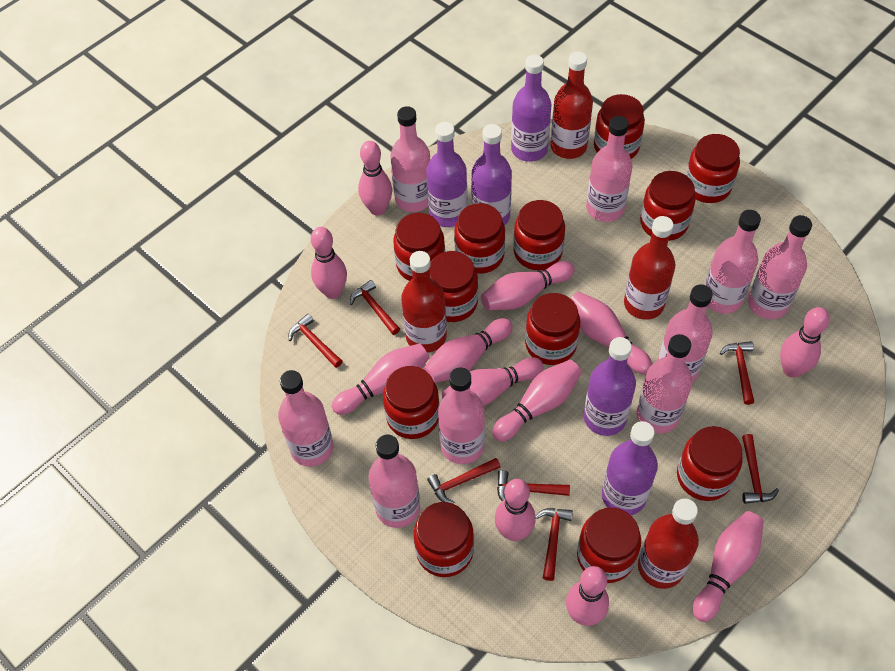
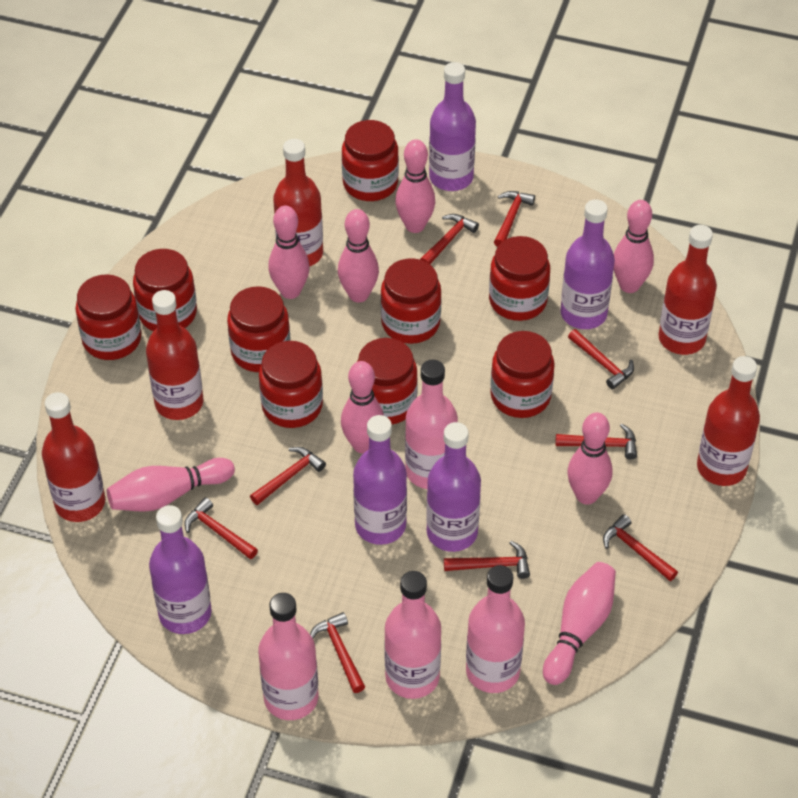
pink bottle: [278,370,333,467] [368,435,420,528] [390,106,430,212] [438,367,485,464] [586,116,633,222] [637,334,692,433] [658,284,713,382] [705,210,761,314] [748,215,812,319] = 9 -> [258,593,318,720] [384,571,441,699] [405,360,458,489] [466,565,525,693] = 4
pink bowling pin: [311,227,347,299] [332,343,429,415] [358,141,392,216] [423,318,513,383] [442,357,544,406] [481,261,575,310] [492,360,582,442] [495,479,536,541] [566,566,609,626] [570,292,652,374] [693,511,764,622] [780,307,830,378] = 12 -> [107,458,235,512] [268,206,310,299] [338,209,379,303] [341,361,384,454] [395,139,435,233] [543,562,616,685] [567,412,613,505] [614,200,654,293] = 8
red bottle: [401,251,447,353] [551,52,593,159] [624,216,675,320] [638,498,699,589] = 4 -> [42,392,105,522] [146,290,203,420] [273,139,323,266] [659,225,717,355] [697,356,760,486] = 5
red hammer: [289,314,343,368] [350,280,400,335] [427,458,500,504] [497,470,570,501] [535,508,573,581] [720,341,754,405] [742,434,779,504] = 7 -> [184,497,258,559] [250,447,326,505] [310,612,365,693] [420,214,479,264] [444,541,530,579] [494,191,535,247] [556,424,637,460] [568,329,634,390] [603,514,678,581] = 9
red jar: [383,366,439,439] [393,213,445,281] [414,502,474,577] [429,251,478,322] [454,203,505,274] [513,200,565,270] [525,293,580,365] [577,508,641,583] [594,94,645,159] [640,171,696,241] [677,426,743,501] [686,134,740,203] = 12 -> [75,274,141,360] [133,249,197,331] [227,286,290,372] [259,341,323,428] [342,120,399,201] [357,338,418,424] [381,258,441,344] [489,236,550,321] [490,331,555,418] = 9

